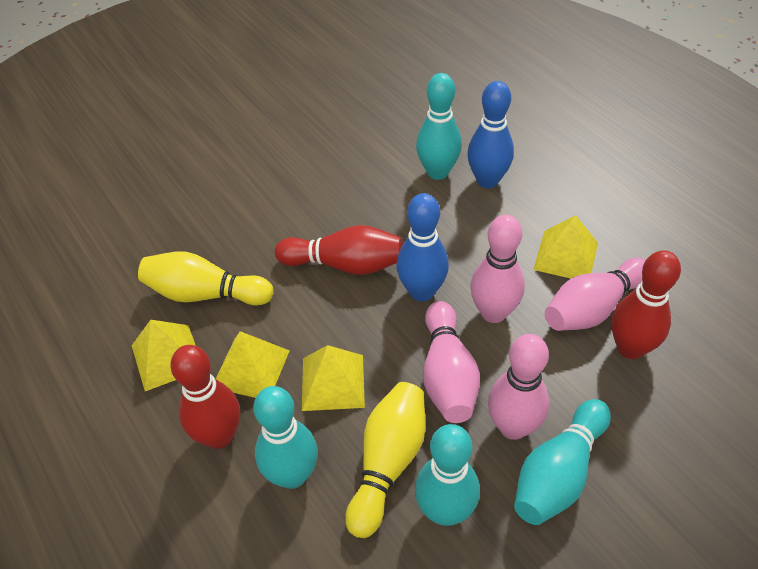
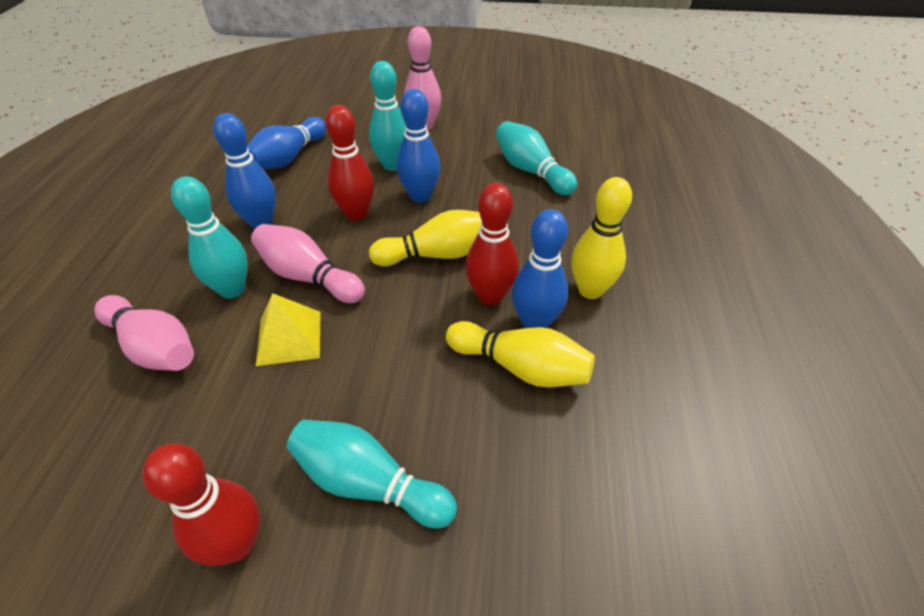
blue bowling pin: [397,193,449,301] [467,81,514,188] = 2 -> [213,113,276,229] [247,117,327,169] [397,89,441,203] [512,209,568,328] = 4
pink bowling pin: [423,301,480,423] [470,215,525,323] [488,334,549,440] [545,258,646,331] = 4 -> [94,295,194,371] [251,224,365,303] [404,26,441,130] = 3
yellow bowling pin: [138,252,273,306] [345,382,425,538] = 2 -> [369,210,482,267] [446,321,595,387] [571,177,632,299] = 3
yellow pyramid: [132,320,196,391] [216,331,290,398] [302,345,365,411] [533,215,598,279] = 4 -> [256,293,321,366] = 1

